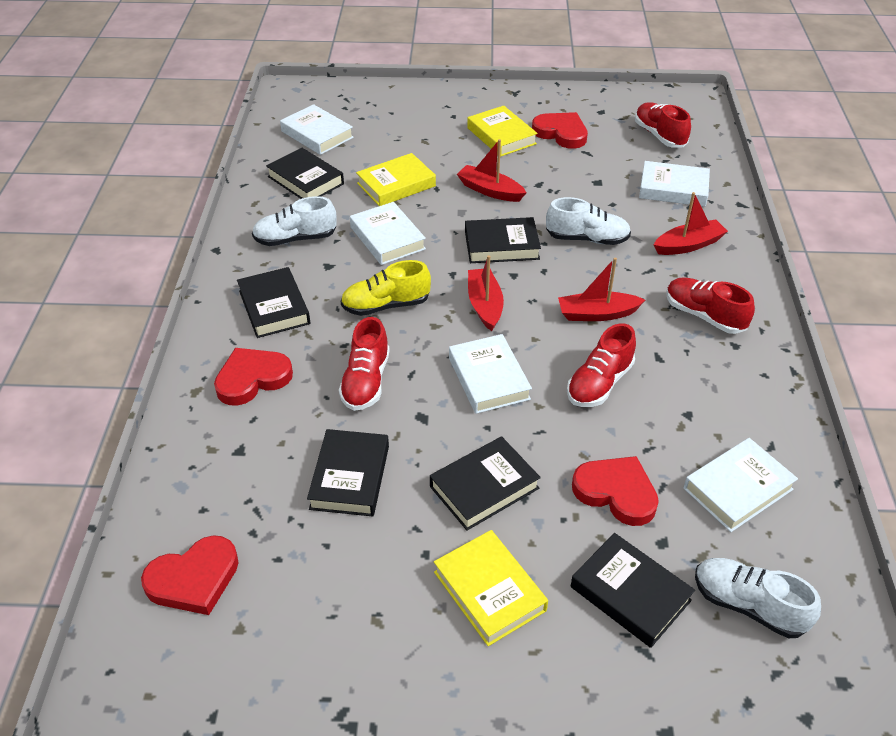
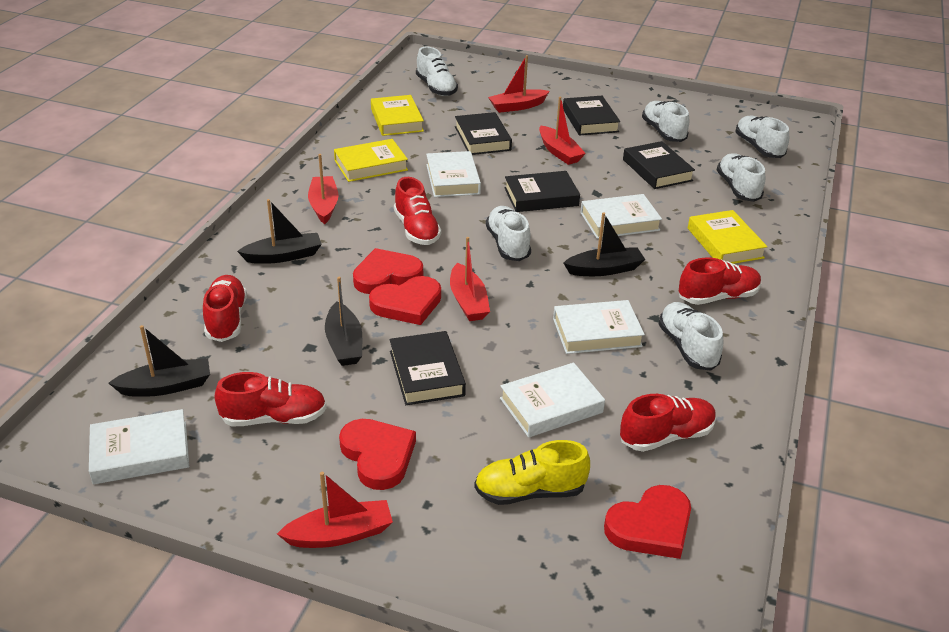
black boat: none = 0 -> [108,325,210,397] [237,199,322,264] [325,277,362,366] [563,212,645,276] = 4
black book: [237,267,310,338] [266,148,344,199] [307,429,389,517] [430,436,541,530] [465,217,541,263] [571,533,695,648] = 6 -> [389,331,466,405] [455,112,512,155] [504,171,580,212] [563,96,620,136] [623,141,695,189] = 5
red boat: [457,139,527,202] [468,255,504,331] [558,257,645,321] [654,192,728,255] = 4 -> [277,472,393,548] [308,154,339,224] [450,237,490,321] [488,55,549,113] [539,97,586,165] = 5
red shoe: [339,317,390,411] [567,323,636,407] [635,102,691,148] [666,277,755,334] = 4 -> [203,275,247,342] [215,372,327,427] [394,177,441,245] [620,394,716,452] [679,258,761,305] = 5
white shoe: [252,196,336,246] [546,197,631,245] [695,558,821,638] = 3 -> [416,46,458,96] [486,206,531,261] [642,101,689,142] [659,302,723,371] [717,153,765,202] [735,116,789,158] = 6

